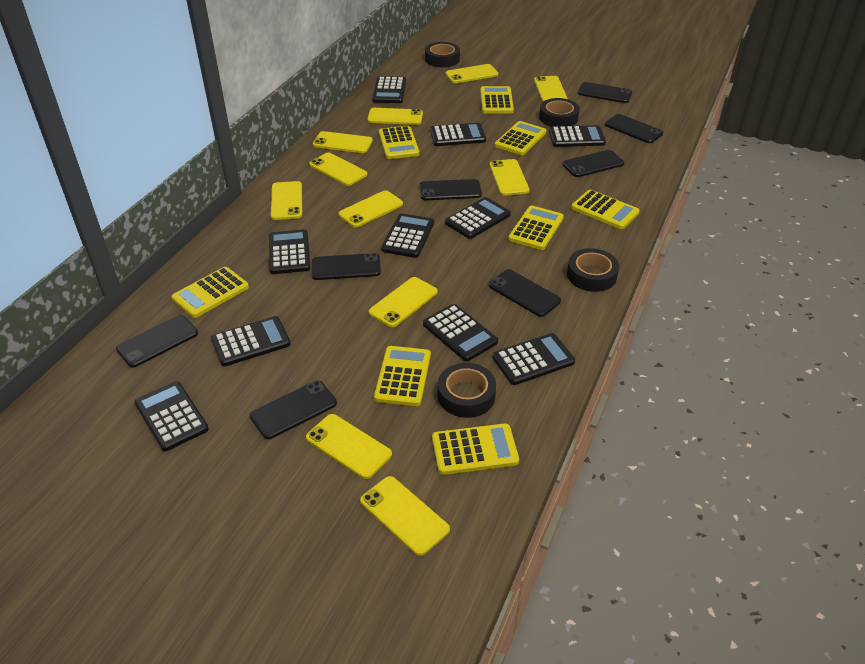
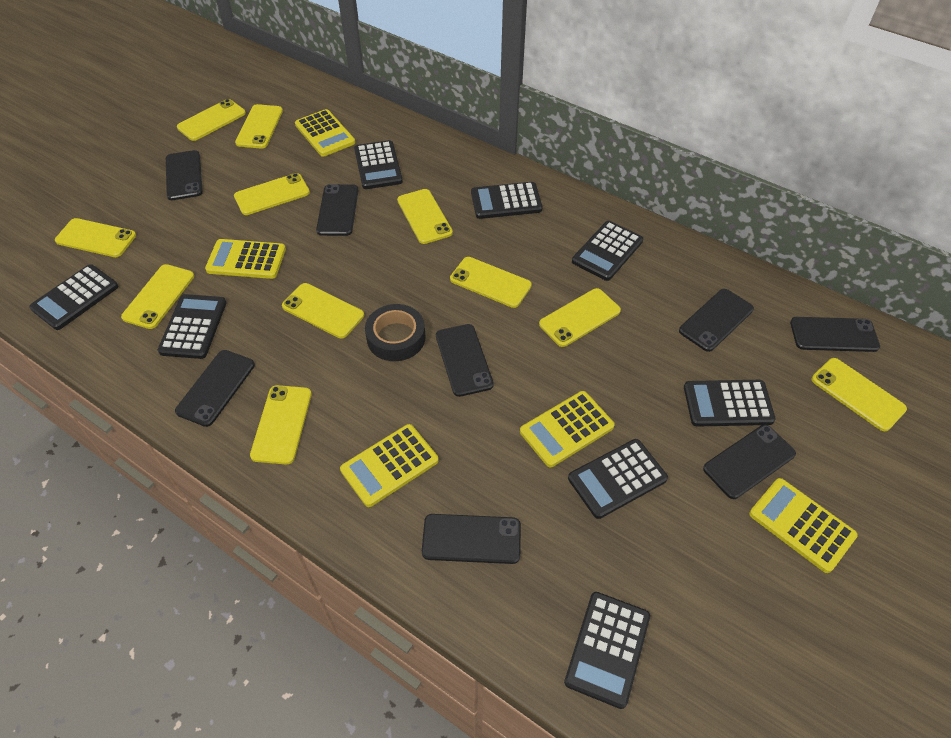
black calculator: [134,381,209,451] [211,316,291,367] [269,229,310,274] [372,76,406,103] [381,213,434,258] [423,304,498,361] [430,123,486,146] [445,197,511,239] [492,333,575,385] [549,125,606,147] = 10 -> [29,264,119,330] [158,294,227,359] [354,140,403,189] [471,182,543,219] [564,592,650,709] [568,439,668,519] [572,221,643,281] [684,380,776,427] = 8
black tape: [425,42,460,67] [438,363,496,418] [539,98,579,127] [567,248,619,292] = 4 -> [365,304,426,361] = 1
yellow calculator: [172,267,249,318] [374,346,431,406] [379,126,419,159] [432,423,519,475] [480,86,514,113] [495,121,546,155] [509,206,564,250] [571,190,640,229] = 8 -> [205,239,286,279] [295,109,355,157] [340,424,438,507] [520,391,615,467] [749,478,858,573] = 5

